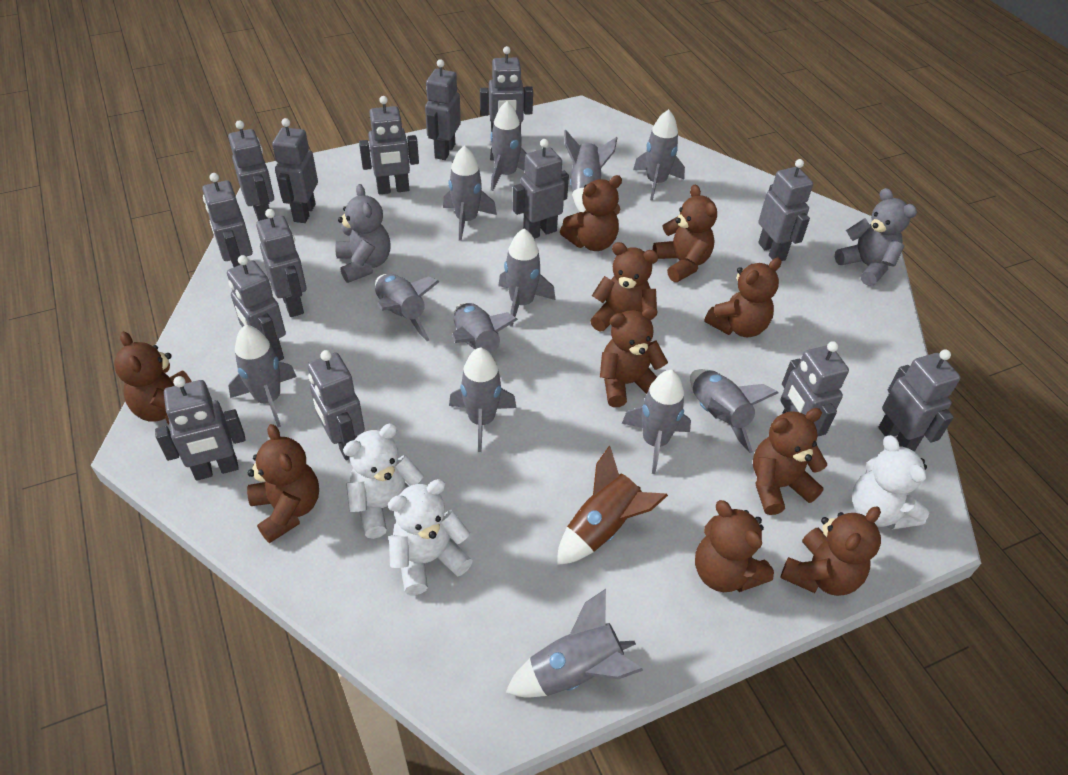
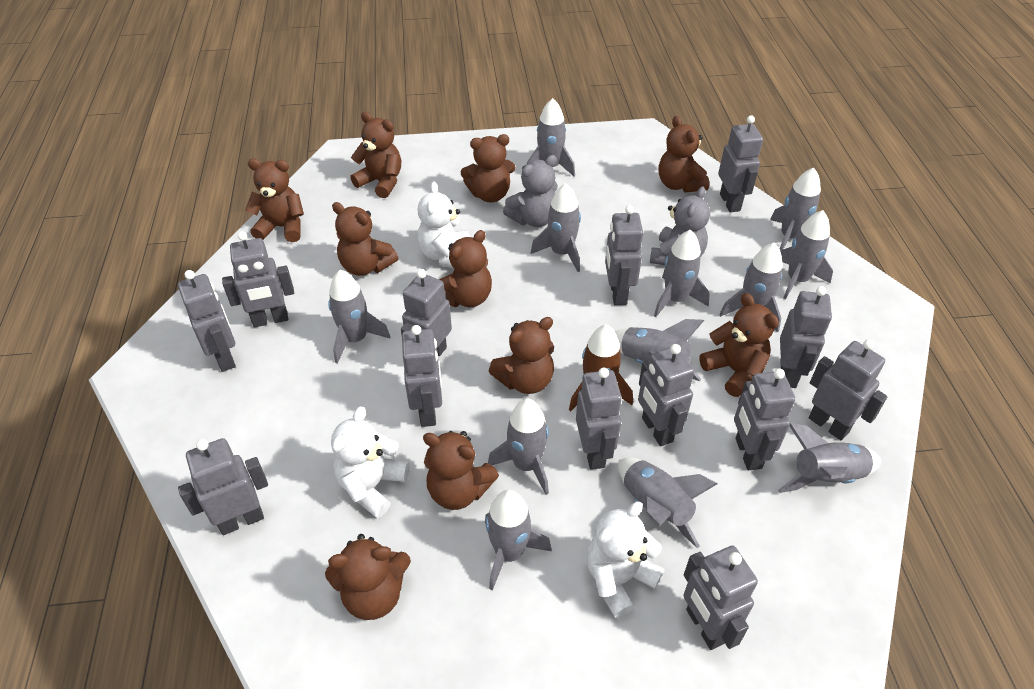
grey robot: [155,376,246,481] [202,173,253,267] [227,255,286,361] [228,120,274,221] [256,209,307,317] [272,118,318,223] [308,350,365,460] [359,96,419,194] [425,59,461,160] [480,46,533,132] [512,139,569,239] [758,159,813,261] [780,341,849,437] [878,350,961,452] = 14 -> [178,270,236,372] [178,438,268,535] [222,231,294,327] [401,269,452,356] [402,325,442,427] [576,368,622,470] [605,205,643,305] [638,344,695,446] [683,546,758,650] [718,115,763,212] [734,368,795,470] [780,286,832,388] [809,339,888,440] = 13

